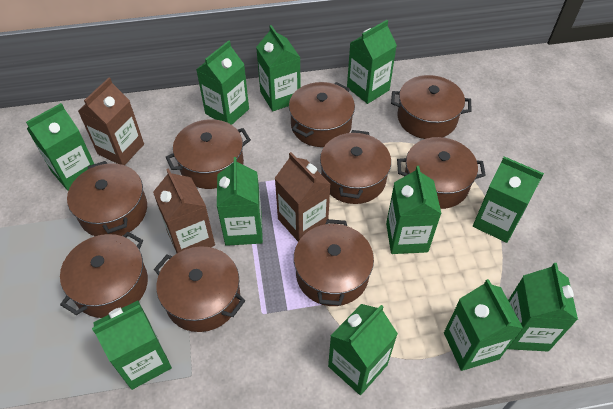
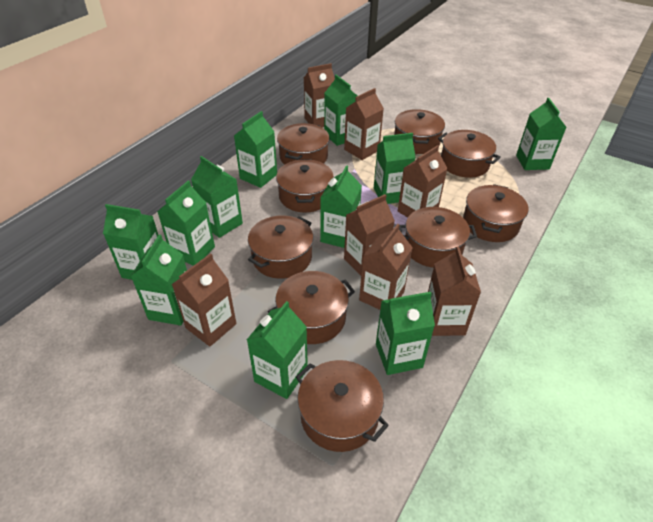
brown carton: [78,78,144,165] [153,168,215,253] [275,152,330,241] = 3 -> [172,253,236,347] [304,63,335,128] [344,88,384,160] [344,194,395,276] [359,224,413,310] [398,145,448,218] [428,247,481,336] = 7

